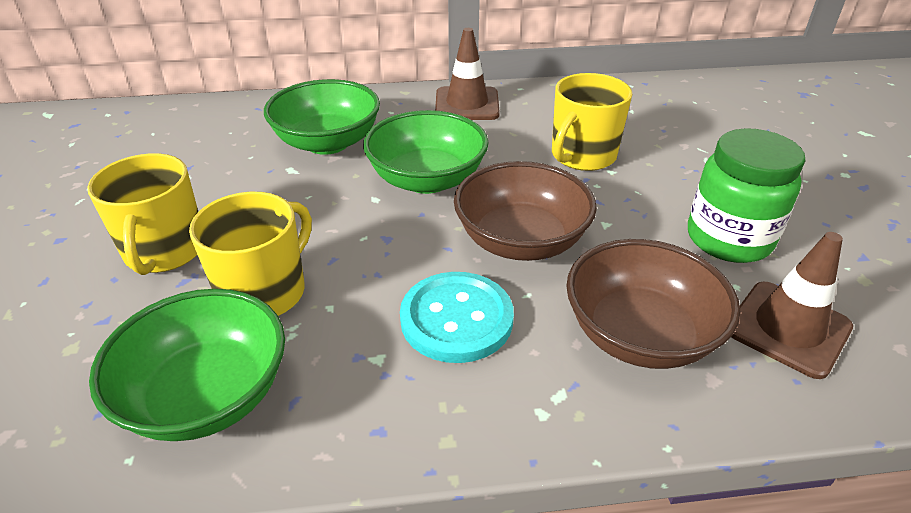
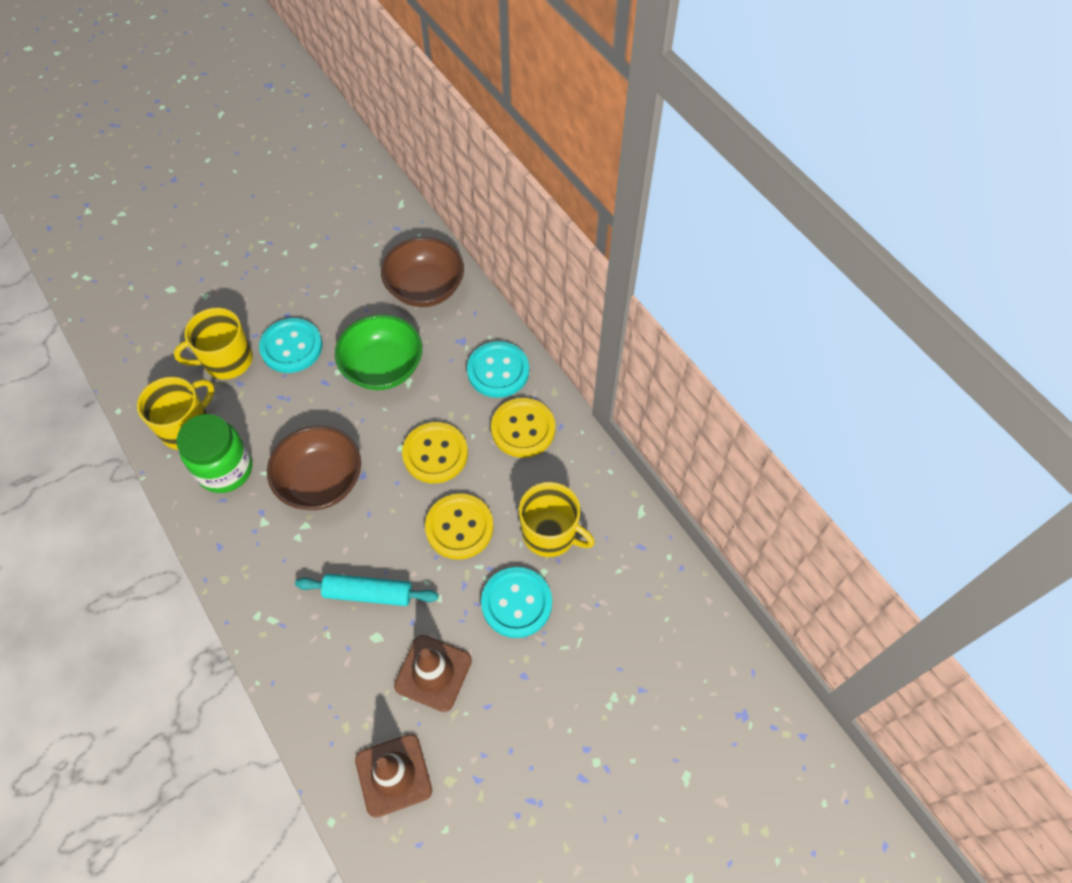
green bowl: [89,289,285,441] [264,79,380,155] [363,110,489,194] = 3 -> [335,314,422,390] = 1
turquoise button: [400,272,514,363] = 1 -> [259,318,322,373] [467,341,529,398] [481,567,552,638] = 3
turquoise rolling pin: none = 0 -> [295,574,438,606] = 1
yellow button: none = 0 -> [402,422,468,483] [425,493,494,560] [491,398,555,458] = 3

